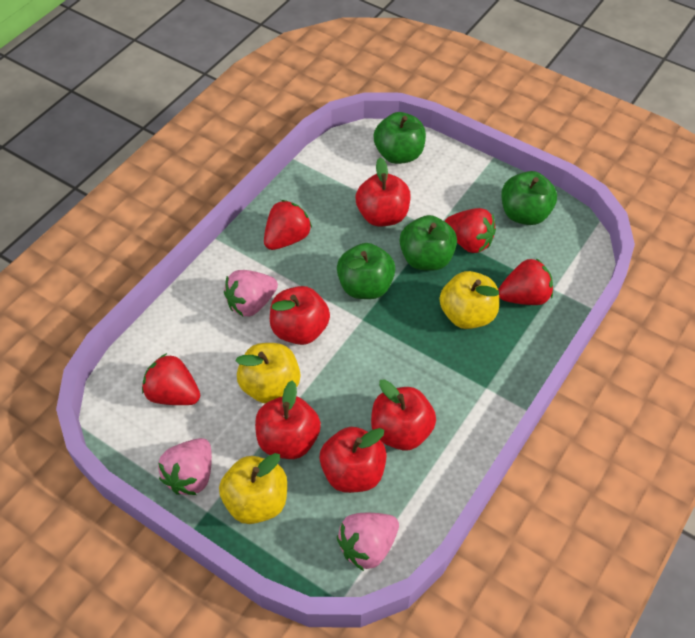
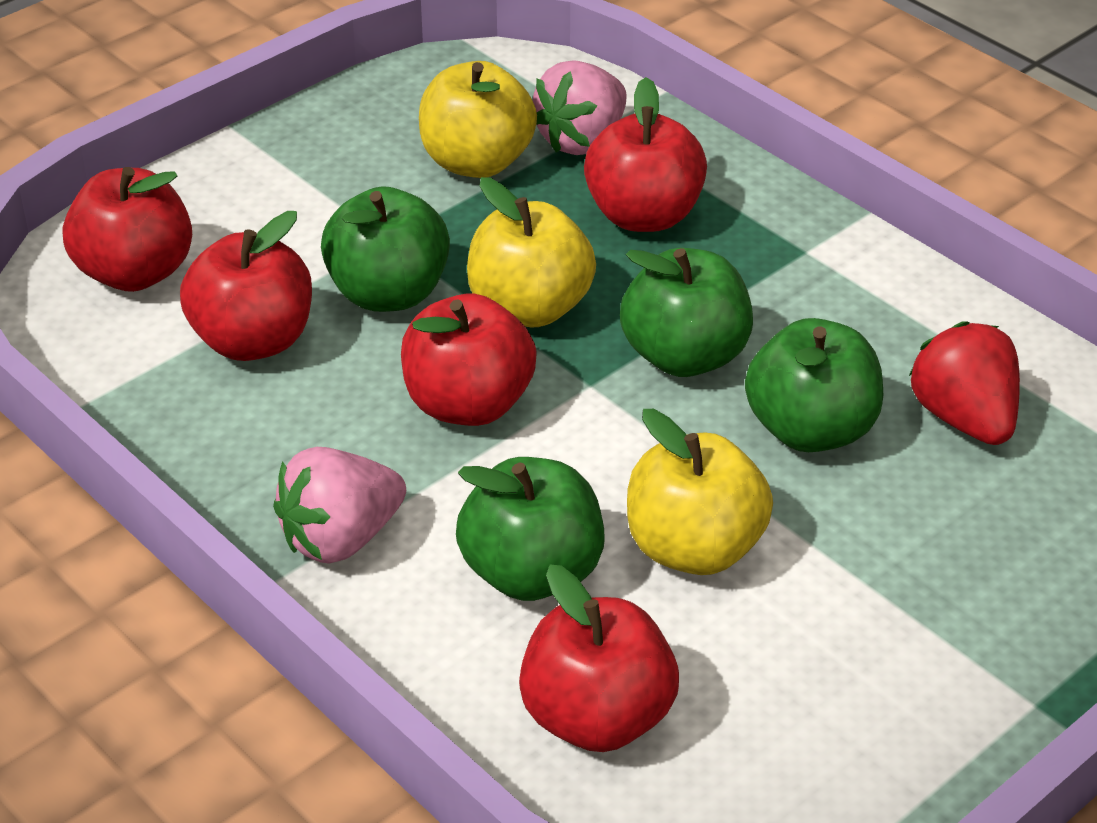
pink strawberry: [158,438,212,495] [224,270,278,316] [337,513,399,571] = 3 -> [273,447,406,564] [533,60,627,155] = 2
red strawberry: [142,353,200,405] [264,200,312,250] [445,208,496,253] [498,258,553,305] = 4 -> [909,321,1020,445] = 1

